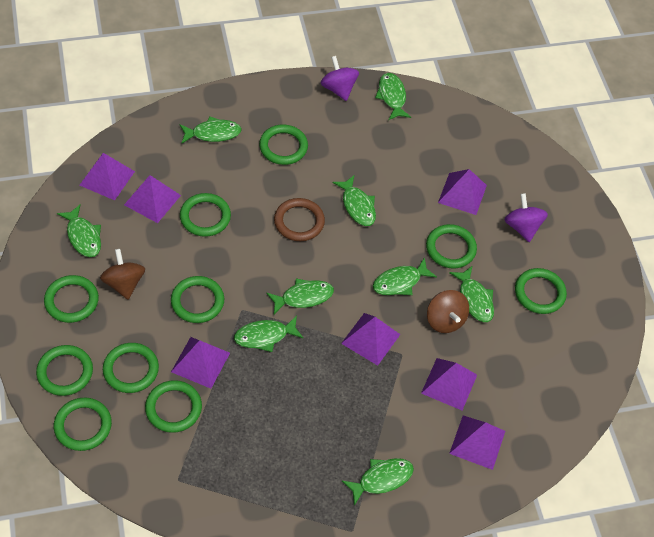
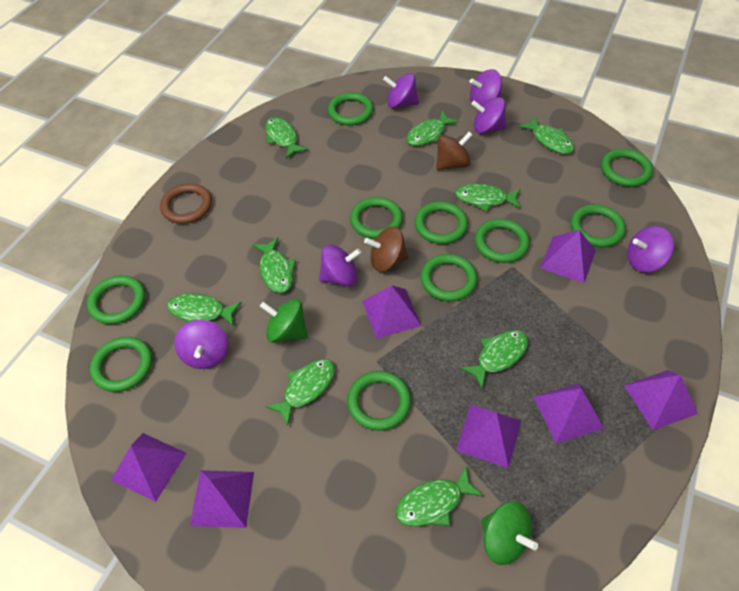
green spinning top: none = 0 -> [260,299,308,343] [481,501,538,565] = 2
purple spinning top: [320,56,359,101] [504,193,548,242] = 2 -> [174,320,228,369] [319,245,361,287] [383,73,419,108] [469,69,502,106] [471,97,506,134] [627,226,674,272] = 6

